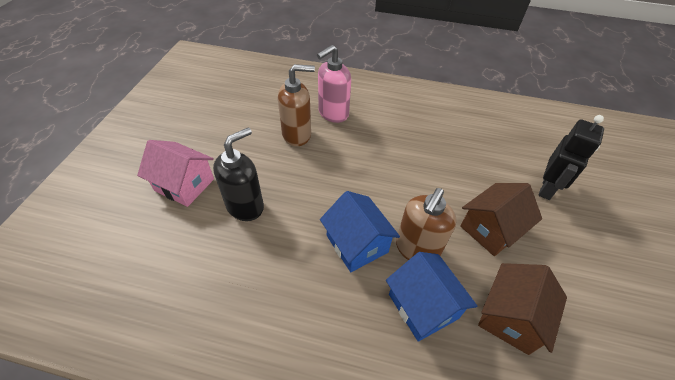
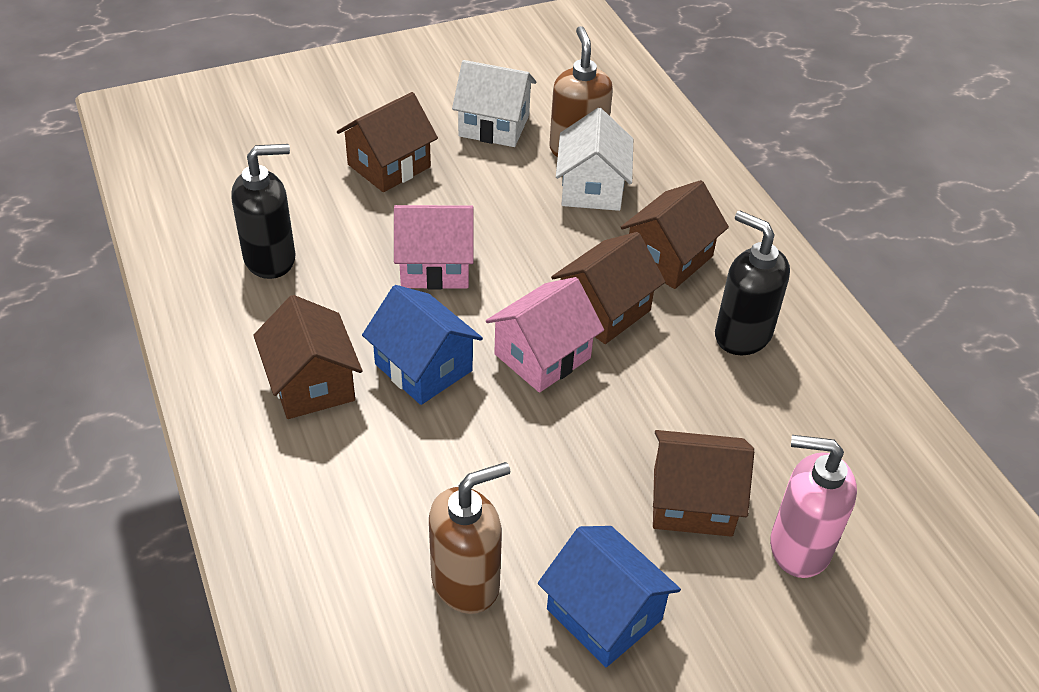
black robot: [538,115,604,200] = 1 -> none = 0
black soap dispenser: [213,127,264,221] = 1 -> [231,144,296,279] [715,211,790,355] = 2
brown house: [460,183,542,256] [478,263,567,355] = 2 -> [253,295,362,419] [337,92,438,192] [551,232,665,344] [621,180,729,289] [653,430,754,537] = 5
pink house: [137,140,214,207] = 1 -> [394,205,474,290] [486,277,604,393] = 2
white house: none = 0 -> [452,60,536,147] [556,108,633,211] = 2

